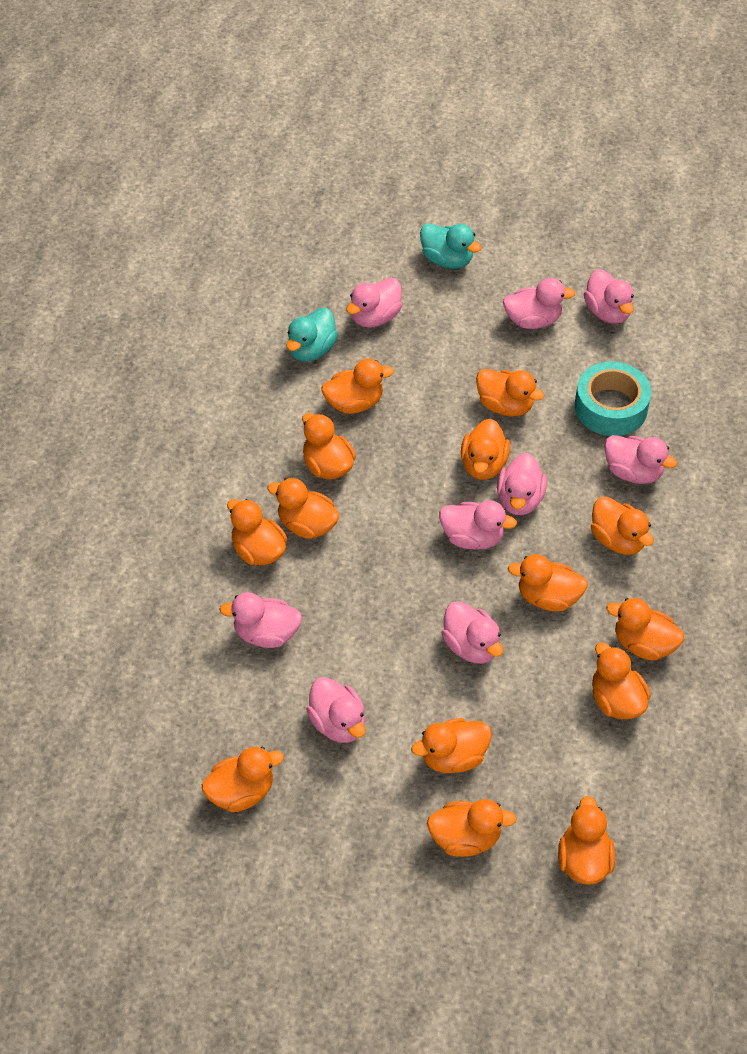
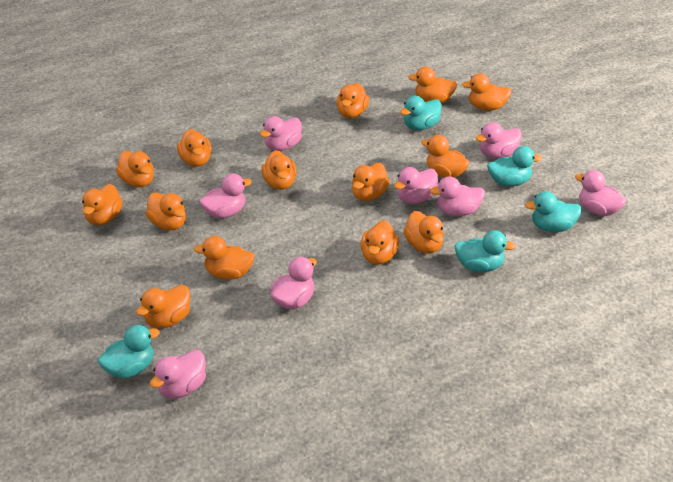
pink duck: [219,592,302,648] [306,677,365,743] [346,278,402,328] [439,500,517,550] [442,601,503,664] [497,453,547,515] [503,278,575,329] [584,269,634,324] [604,435,677,484] = 9 -> [150,350,206,399] [199,174,252,218] [260,116,302,151] [270,257,317,309] [394,167,438,204] [430,176,485,216] [476,122,522,159] [575,170,626,216] = 8
turquoise duck: [286,308,338,362] [420,223,481,269] = 2 -> [98,325,160,378] [400,96,442,130] [454,230,516,272] [487,146,542,186] [525,191,582,232] = 5
turquoise tape: [575,361,651,436] = 1 -> none = 0

